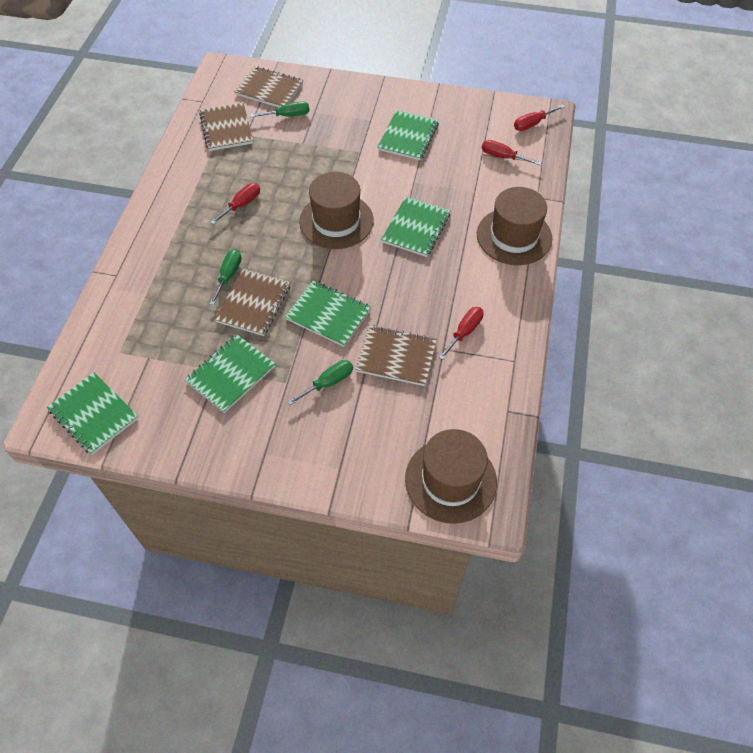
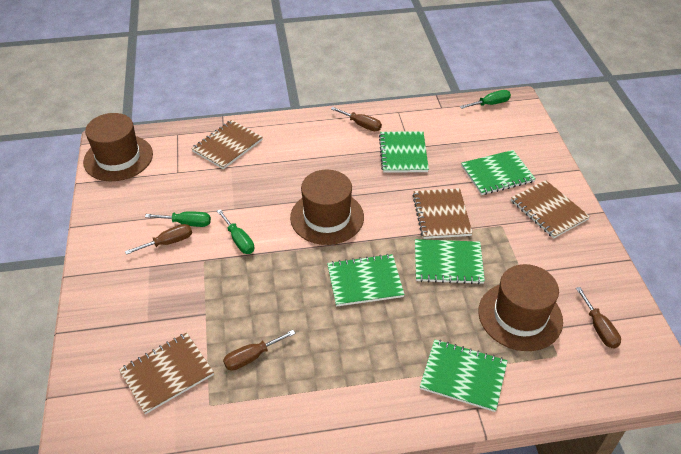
brown screwdriver: none = 0 -> [125,224,192,255] [223,330,296,371] [331,107,382,131] [576,287,621,349] = 4
red screwdriver: [210,183,260,225] [439,307,484,360] [482,140,542,165] [514,104,565,131] = 4 -> none = 0

